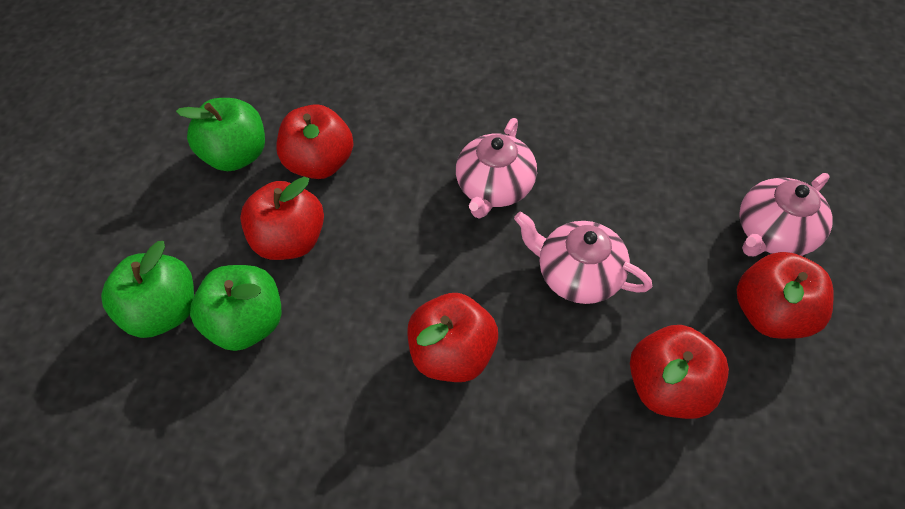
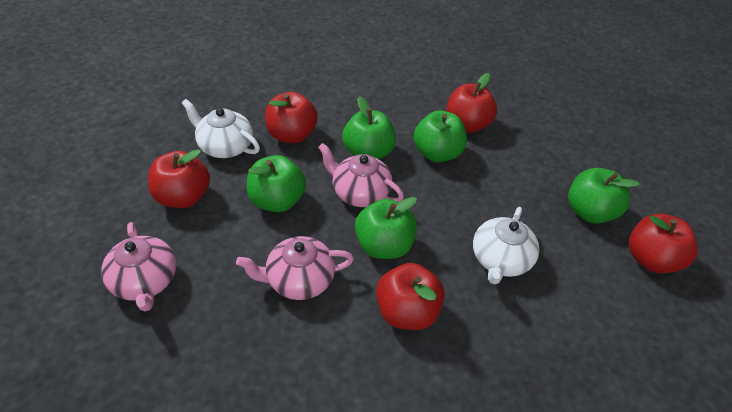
green apple: [101,241,194,338] [176,98,265,171] [190,265,281,351] = 3 -> [247,155,306,212] [342,96,396,159] [355,197,417,259] [413,110,467,162] [568,168,640,223] = 5
white teapot: none = 0 -> [182,99,260,158] [473,207,539,284] = 2

